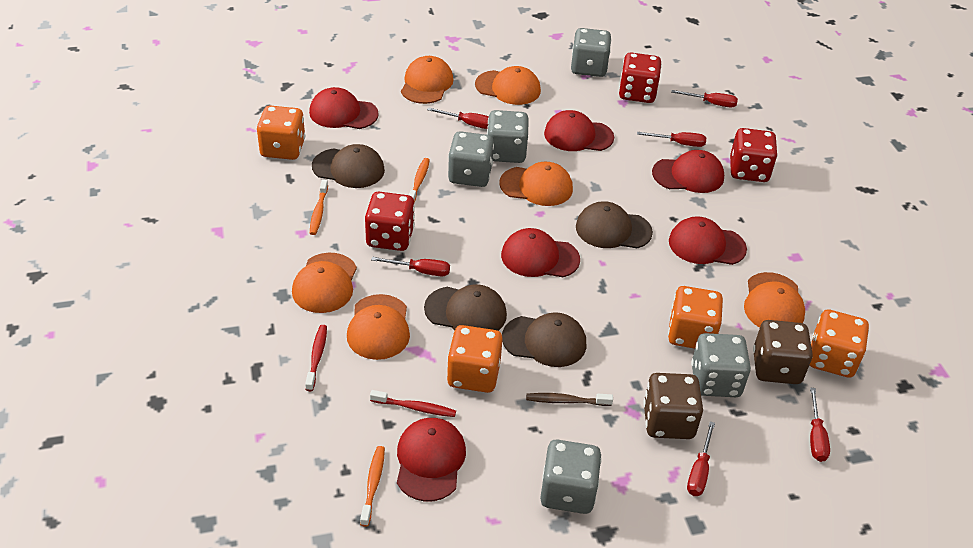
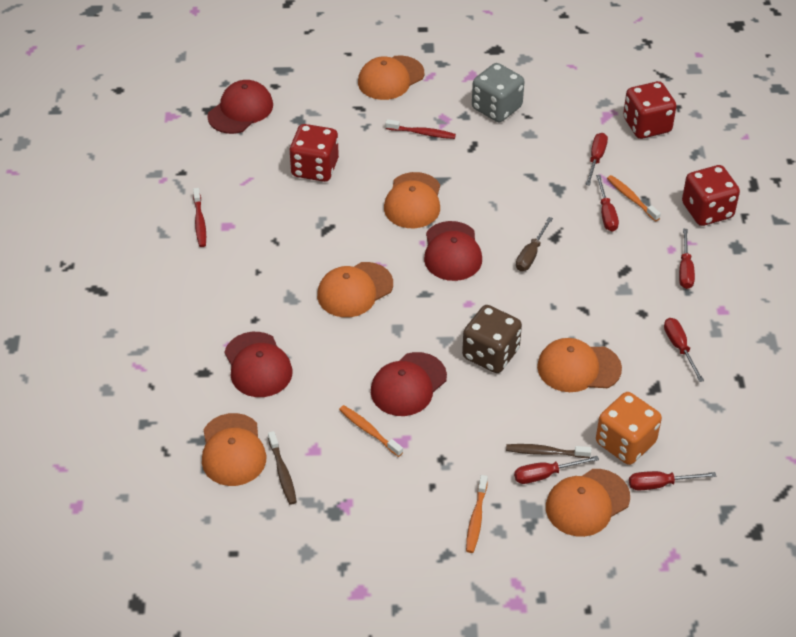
brown cap: [312,144,385,188] [424,284,507,331] [502,312,587,367] [576,201,653,248] = 4 -> none = 0
brown dice: [643,373,703,439] [753,320,813,384] = 2 -> [462,305,522,373] = 1
brown screwdriver: none = 0 -> [516,217,553,271] = 1
brown toothbrush: [526,393,613,406] = 1 -> [268,431,297,505] [506,444,591,458] = 2
grey dice: [448,131,494,187] [487,110,529,163] [540,440,602,514] [571,28,611,77] [691,333,751,397] = 5 -> [472,63,524,122] = 1
orange dice: [257,106,305,160] [447,325,503,393] [668,286,723,349] [810,309,869,378] = 4 -> [596,392,662,465] = 1
red cap: [309,87,379,129] [397,418,466,502] [501,228,580,277] [544,110,614,151] [652,150,724,193] [669,216,747,265] = 6 -> [207,80,273,134] [224,332,293,397] [371,352,447,416] [424,221,482,281] = 4

